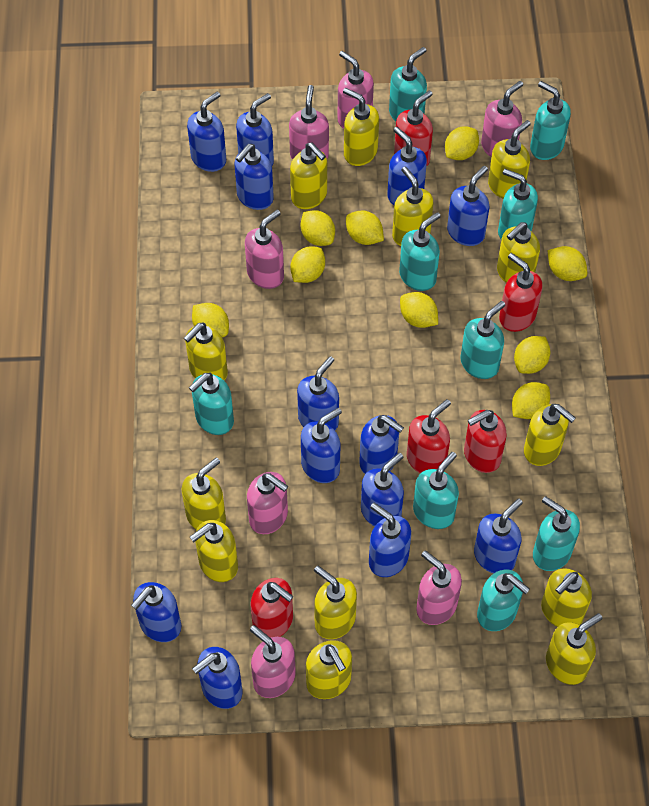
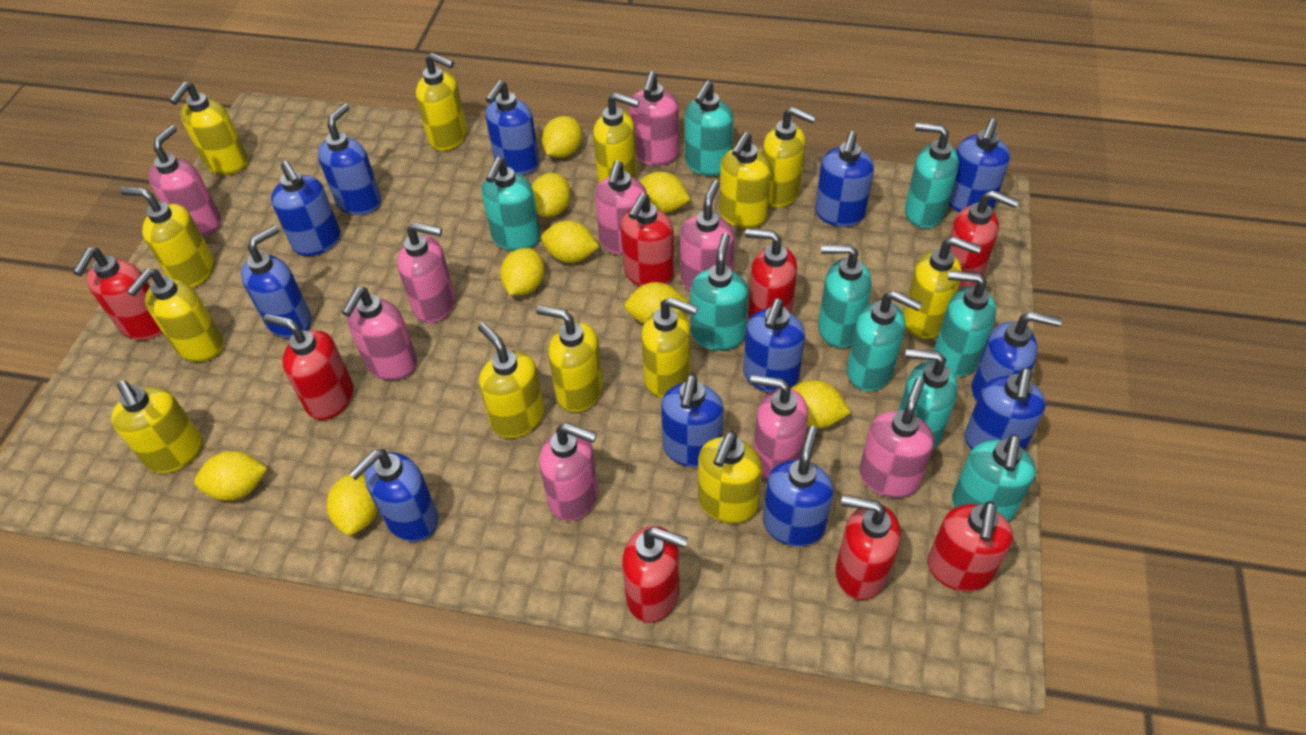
blue soap dispenser: [131,582,181,642] [187,92,226,172] [192,647,243,709] [235,144,274,210] [236,93,274,165] [297,356,339,430] [301,408,342,483] [359,415,404,474] [361,453,404,526] [369,503,411,577] [387,127,427,205] [447,166,489,246] [474,498,523,573] = 13 -> [241,225,312,338] [271,161,341,256] [318,104,381,215] [349,449,438,542] [485,80,539,175] [661,374,724,467] [743,299,805,392] [763,426,834,547] [815,131,874,227] [948,119,1010,212] [965,368,1046,450] [971,311,1062,402] = 12
pink soap dispenser: [245,210,284,289] [247,472,288,534] [250,625,296,698] [289,85,329,160] [337,51,374,129] [416,550,462,625] [481,81,523,157] = 7 -> [148,125,222,236] [342,287,417,380] [397,222,455,323] [539,423,598,521] [595,161,647,255] [629,71,679,166] [680,180,735,291] [750,375,808,479] [859,377,934,498] = 9
red soap dispenser: [251,578,294,638] [394,90,433,167] [407,399,451,473] [464,410,507,473] [499,253,542,332] = 5 -> [73,248,162,340] [263,314,354,420] [620,193,674,286] [622,526,688,623] [745,229,797,319] [835,496,901,600] [928,501,1013,592] [949,190,1019,290] = 8

